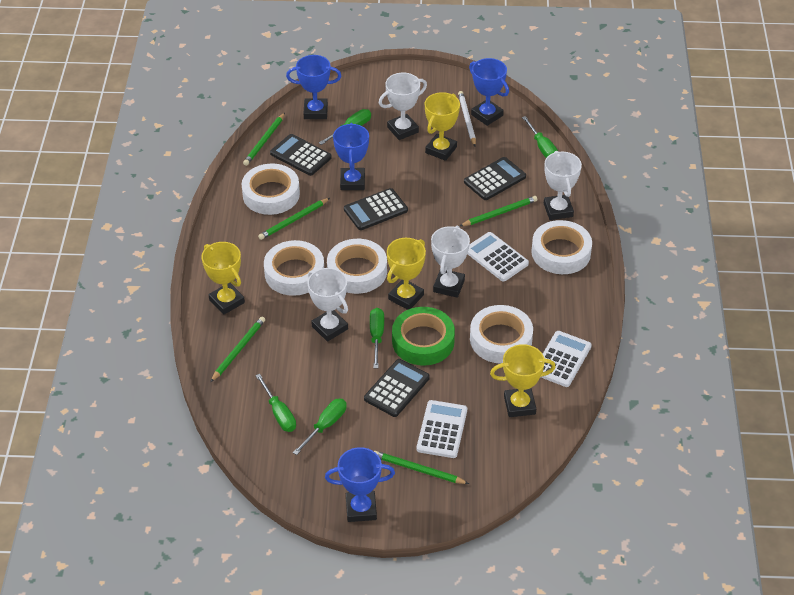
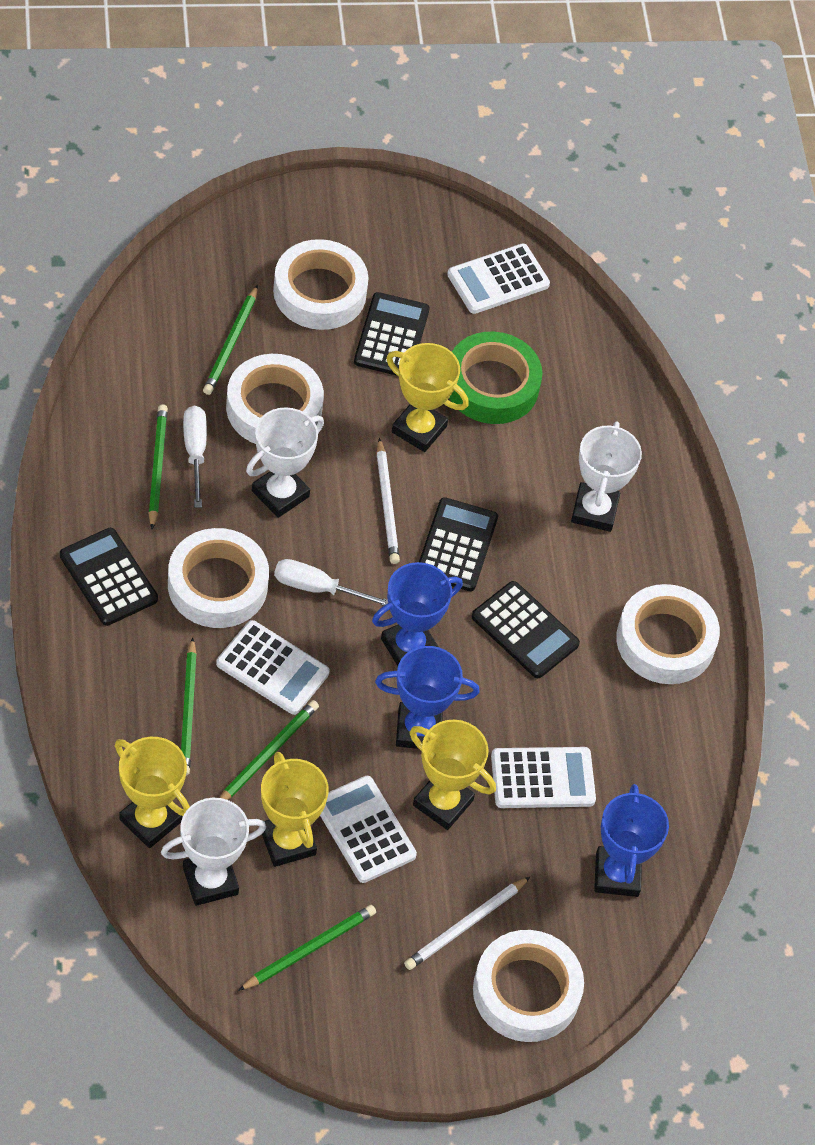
blue trophy: [286,55,341,119] [325,447,395,522] [333,123,369,190] [469,58,509,126] = 4 -> [372,562,463,666] [375,646,480,749] [594,784,669,897] = 3
green screwdriver: [255,374,296,432] [293,398,347,455] [319,109,371,145] [370,308,384,368] [522,116,558,158] = 5 -> none = 0
white calculator: [417,400,467,458] [467,232,529,282] [541,331,592,387] = 3 -> [216,620,330,715] [320,776,417,883] [447,243,550,314] [491,747,596,808] = 4
white pencil: [458,91,476,146] = 1 -> [377,438,400,564] [404,877,530,970] = 2
white screwdriver: none = 0 -> [183,406,207,508] [274,559,388,606] = 2
white trophy: [307,268,348,342] [379,73,427,140] [431,226,470,298] [544,151,582,220] = 4 -> [161,798,266,906] [246,407,324,518] [571,421,642,532] = 3

